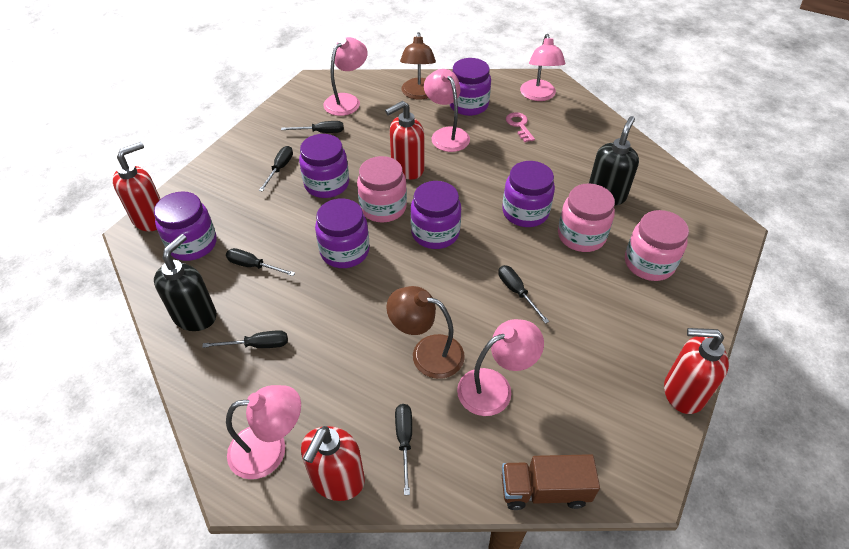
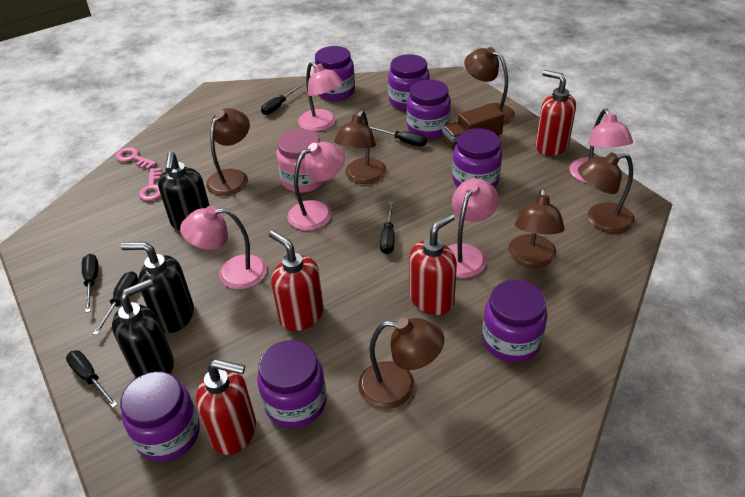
black soap dispenser: [154,234,217,331] [589,116,639,206] = 2 -> [112,279,174,378] [121,242,194,333] [158,152,210,231] = 3
brown lamp: [386,286,465,379] [400,32,436,100] = 2 -> [206,108,250,196] [334,110,387,184] [358,318,444,409] [464,47,515,125] [508,187,565,268] [578,152,635,233] = 6
pink jar: [357,156,407,222] [558,183,615,252] [625,210,689,281] = 3 -> [276,129,325,193] = 1
pink key: [506,112,535,142] = 1 -> [115,147,157,170] [139,168,162,201] = 2
purple jar: [154,191,217,261] [299,134,349,198] [315,199,370,268] [411,181,461,249] [450,58,491,116] [502,161,555,227] = 6 -> [120,372,200,462] [257,340,327,428] [315,46,355,101] [388,54,430,111] [407,79,451,139] [452,128,502,188] [482,280,547,362] = 7

